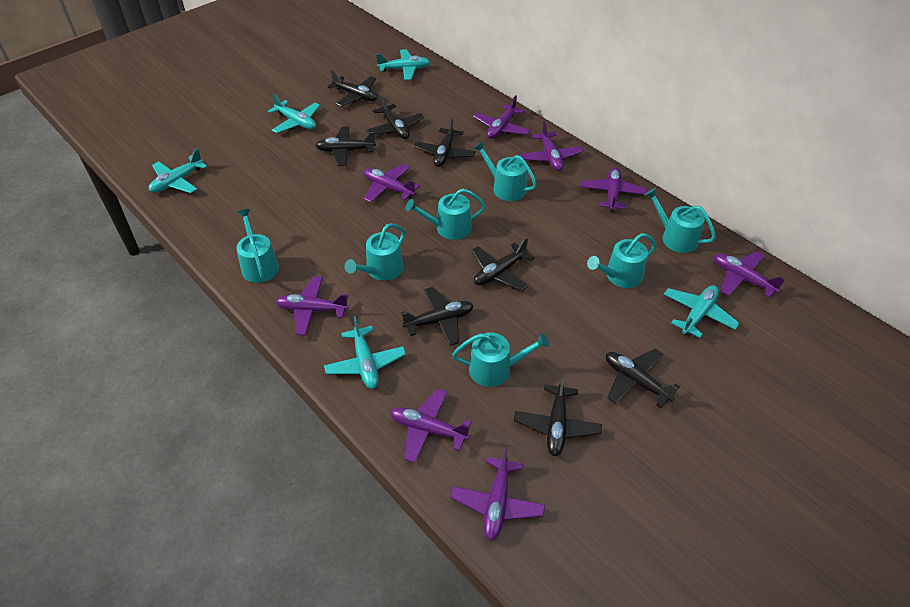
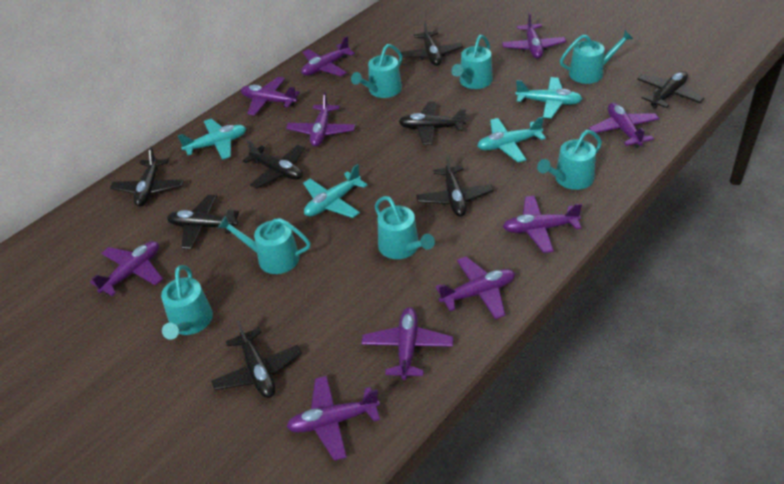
purple plane: [276,276,349,336] [364,164,420,203] [390,388,472,463] [450,447,545,541] [473,95,530,139] [520,121,583,171] [580,167,647,212] [714,251,785,298] = 8 -> [90,241,163,296] [241,77,300,116] [286,92,355,147] [286,376,380,461] [301,36,355,76] [361,307,453,380] [435,256,515,319] [502,12,566,58] [503,196,582,253] [589,103,660,148] = 10
turquoise plane: [149,148,208,193] [268,94,321,133] [324,316,406,389] [376,49,430,80] [664,285,739,338] = 5 -> [178,119,246,160] [303,164,368,218] [477,117,546,162] [515,77,582,118] = 4

